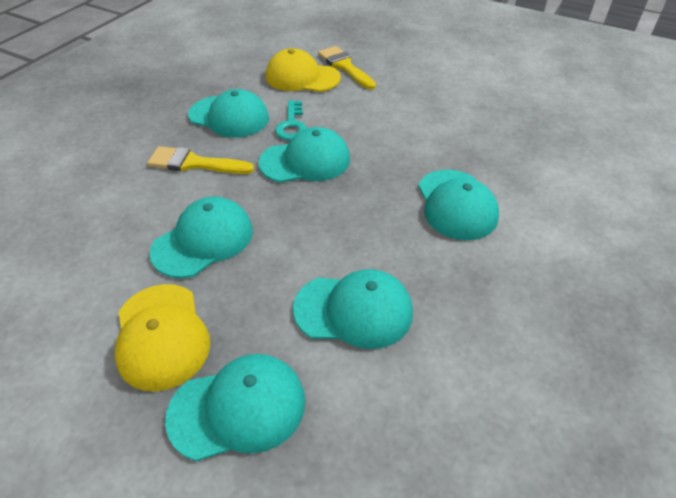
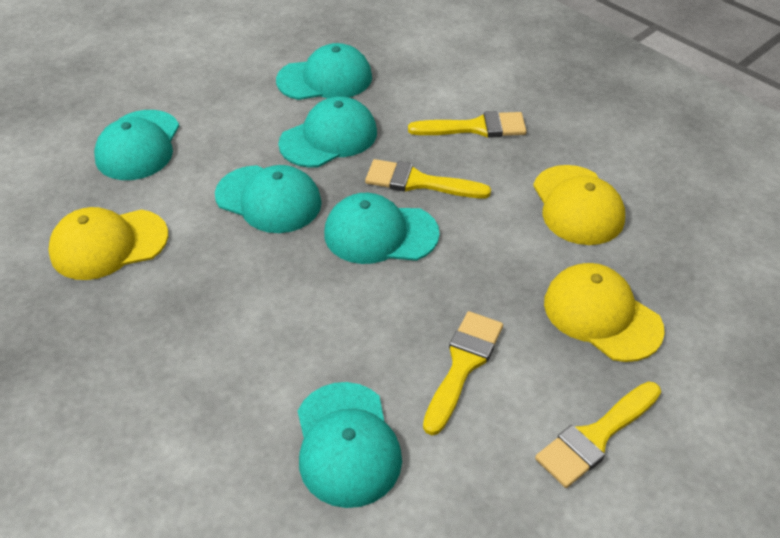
turquoise key: [275,100,307,140] = 1 -> none = 0
yellow brush: [147,146,254,174] [318,46,376,90] = 2 -> [365,159,491,198] [408,111,527,138] [423,311,503,435] [535,381,661,488] = 4
yellow cap: [114,284,210,391] [266,48,341,92] = 2 -> [48,207,168,280] [533,165,625,245] [544,263,665,362] = 3

